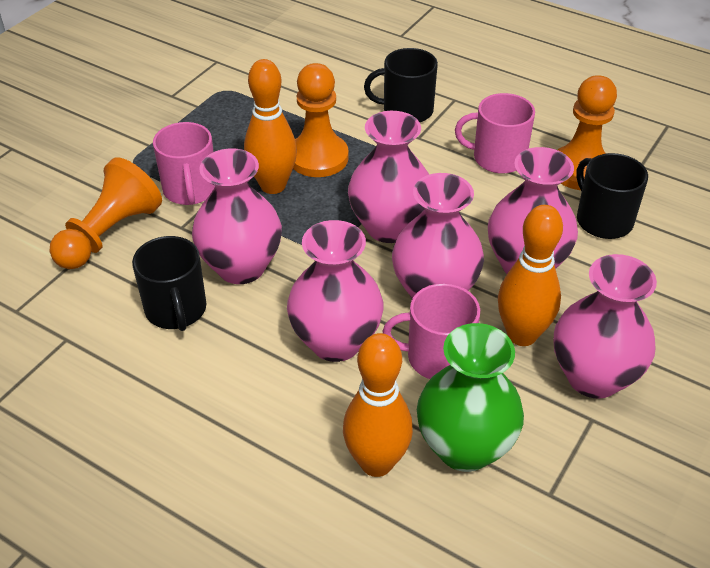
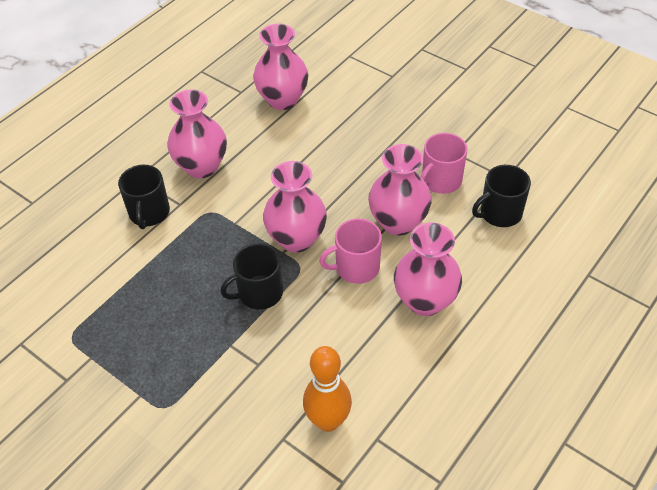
green vase: [417,323,524,472] = 1 -> none = 0
orange bowling pin: [244,59,297,194] [343,333,413,477] [498,205,563,346] = 3 -> [303,346,352,432] = 1
orange pawn: [49,157,162,269] [293,63,349,177] [558,75,617,190] = 3 -> none = 0
pink mug: [153,122,215,205] [383,283,480,379] [455,93,535,174] = 3 -> [319,219,382,284] [421,133,468,194] = 2
pink vase: [192,148,282,284] [287,220,383,362] [348,111,429,243] [392,173,484,299] [488,147,578,274] [554,254,657,399] = 6 -> [167,89,227,178] [253,24,308,110] [263,161,327,252] [368,144,432,236] [394,223,462,316] = 5

